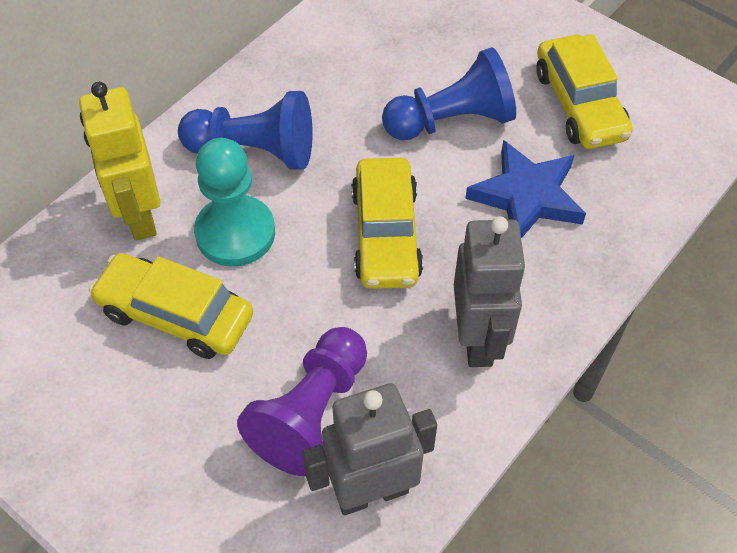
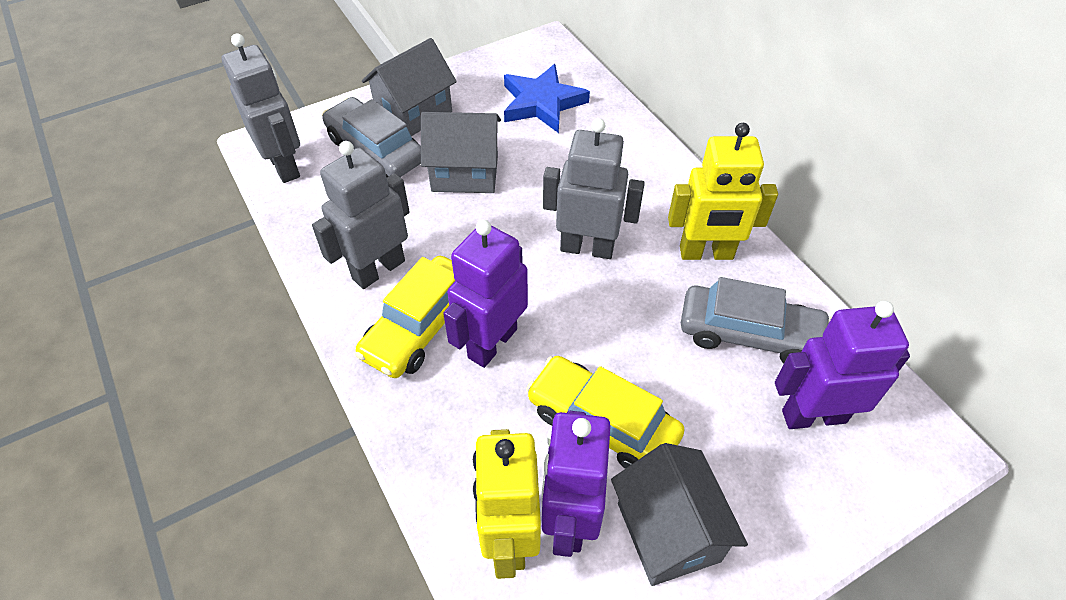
blue pawn: [178,91,313,169] [382,47,516,140] = 2 -> none = 0
grey car: none = 0 -> [322,97,421,177] [681,277,832,363] = 2
grey house: none = 0 -> [362,38,457,136] [421,112,501,193] [611,443,748,586] = 3
grey robot: [303,383,437,515] [454,216,526,367] = 2 -> [221,33,300,183] [312,141,410,289] [543,118,645,259] = 3
purple pawn: [237,327,367,476] = 1 -> none = 0
purple robot: none = 0 -> [443,220,528,368] [542,411,611,557] [775,301,910,429] = 3
turquoise pawn: [194,138,275,267] = 1 -> none = 0
yellow car: [89,253,253,359] [351,158,423,289] [536,34,633,149] = 3 -> [355,256,456,378] [526,356,685,469] = 2
yellow robot: [79,82,161,241] = 1 -> [473,429,541,579] [668,123,778,260] = 2

